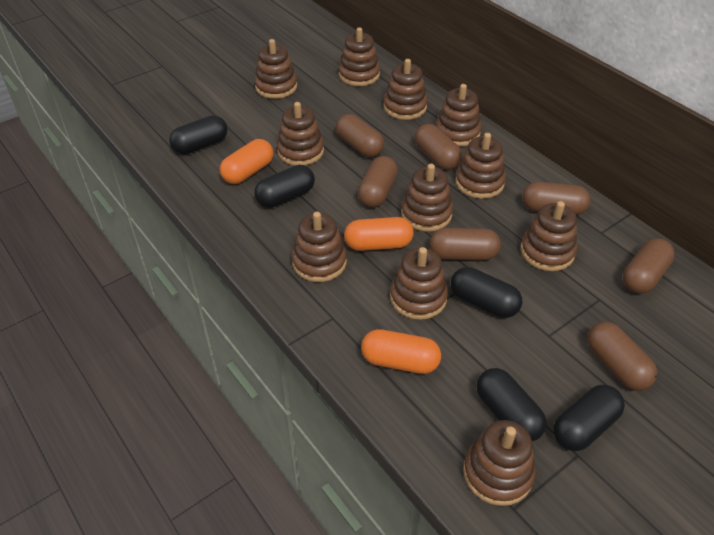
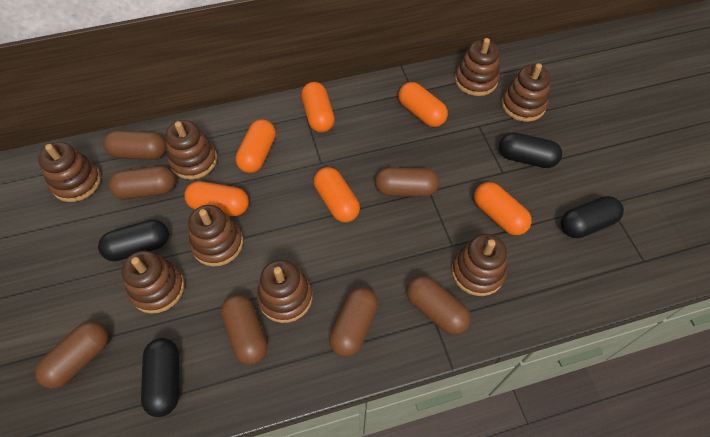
black capsule: [169,115,227,154] [254,165,315,208] [451,267,522,318] [476,368,547,441] [553,385,625,451] = 5 -> [98,219,169,261] [141,338,179,417] [499,132,562,168] [561,196,624,238] = 4
brown stacking toy: [254,39,297,99] [277,102,324,166] [292,212,347,282] [339,27,380,86] [383,59,427,120] [390,247,448,320] [401,164,453,231] [436,84,481,147] [455,133,506,199] [463,420,536,506] [521,201,577,271] = 11 -> [38,142,101,202] [121,251,185,314] [165,120,217,180] [188,205,243,267] [257,260,312,323] [452,234,507,296] [455,38,500,96] [502,63,551,122] = 8
orange capsule: [220,139,273,184] [344,217,414,251] [361,329,441,374] = 3 -> [184,181,249,216] [236,119,276,173] [301,82,335,133] [314,167,360,222] [398,82,448,127] [474,182,532,235] = 6

